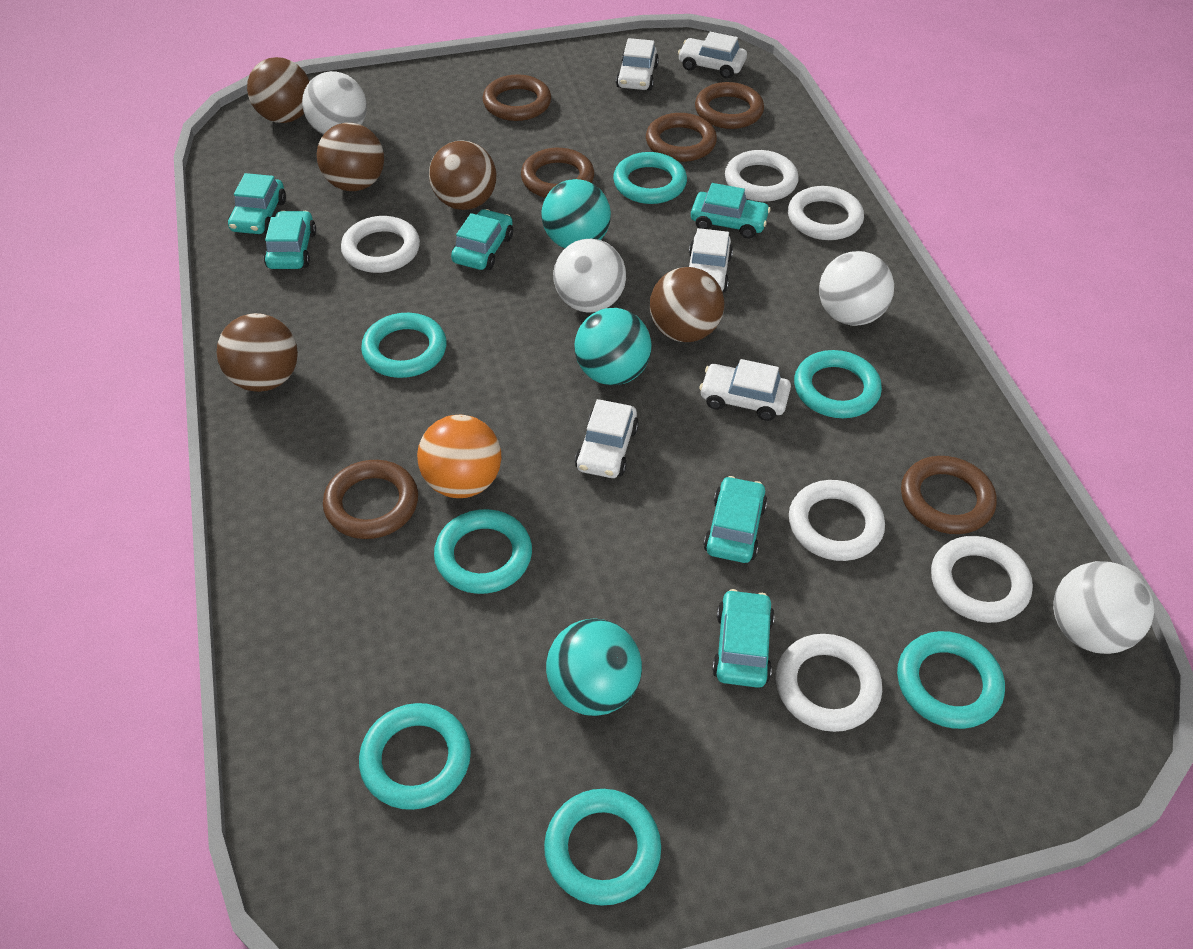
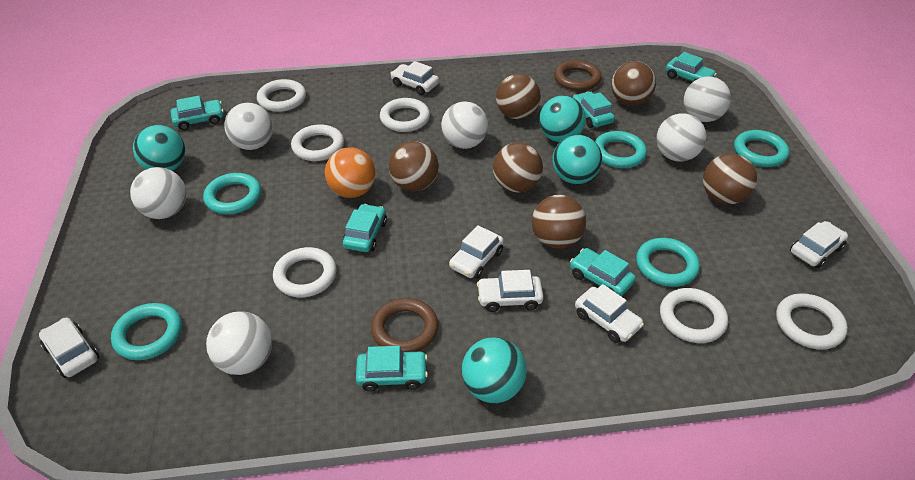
brown ball: [216,313,298,392] [247,57,310,123] [317,123,384,191] [429,140,496,210] [650,267,724,342] = 5 -> [389,141,439,191] [493,142,543,193] [496,74,541,119] [532,195,586,249] [611,61,656,106] [703,153,757,205] = 6
brown ring: [323,460,418,539] [483,74,551,121] [521,148,594,198] [646,113,717,162] [695,82,764,129] [901,456,997,534] = 6 -> [371,298,439,352] [554,60,602,91] = 2
turquoise ball: [541,179,611,248] [546,618,642,716] [575,308,652,385] = 3 -> [133,125,185,171] [462,337,527,403] [539,96,586,142] [552,135,602,184] = 4
turquoise ring: [359,703,471,810] [361,313,447,378] [434,509,532,594] [544,789,661,906] [613,152,687,204] [794,350,882,418] [897,631,1005,729] = 7 -> [111,303,182,360] [203,173,261,214] [595,131,647,168] [636,238,700,287] [734,130,789,167] = 5
white ball: [302,71,367,135] [553,239,626,313] [819,251,894,326] [1053,561,1154,654] = 4 -> [130,167,186,219] [206,311,272,375] [225,103,273,150] [441,101,488,149] [656,113,706,162] [684,76,731,122] = 6
white car: [575,399,639,478] [616,38,659,91] [678,32,747,79] [689,228,733,293] [699,359,791,421] = 5 -> [39,318,99,378] [390,61,439,95] [449,225,504,279] [477,270,544,312] [575,284,644,343] [790,221,848,268] = 6

